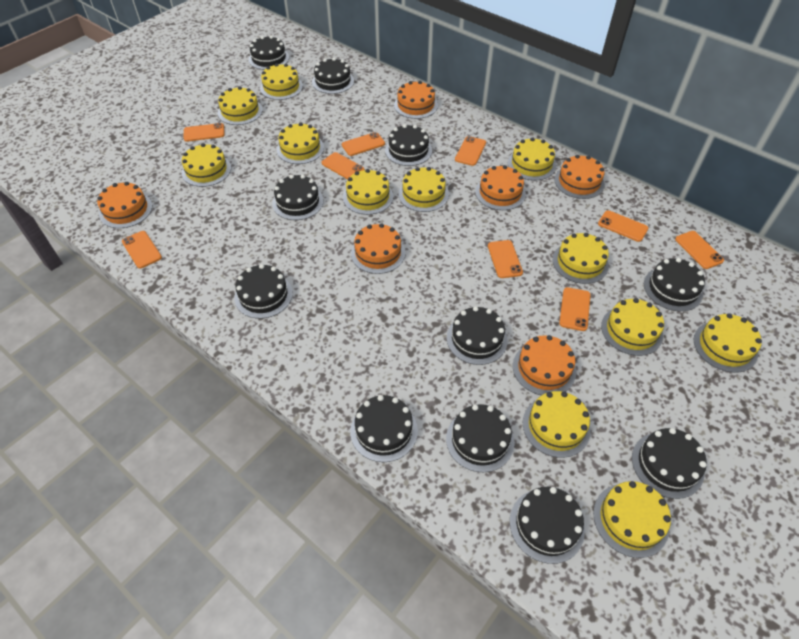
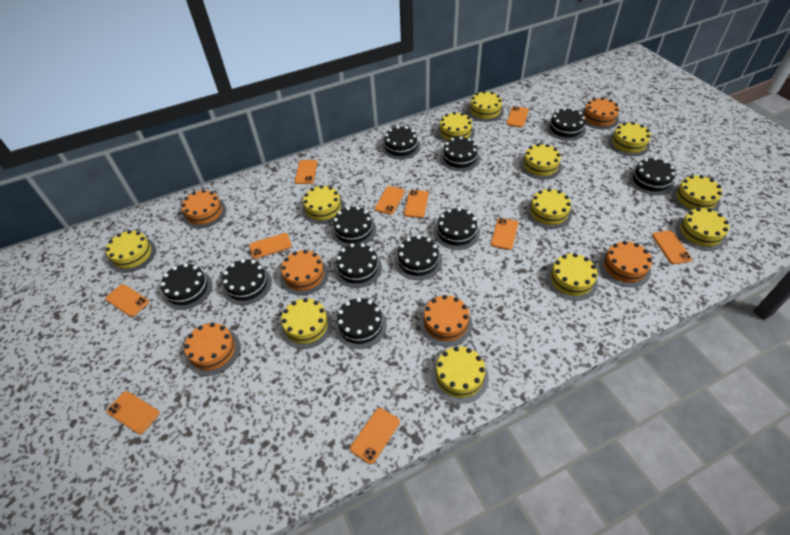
orange phone: [122,231,162,268] [184,123,225,142] [322,152,364,179] [342,132,385,156] [455,136,486,166] [488,240,523,278] [559,287,591,331] [598,210,648,242] [675,231,724,269] = 9 -> [106,284,149,317] [107,391,159,434] [249,233,292,259] [295,160,317,184] [350,408,400,464] [375,186,405,215] [404,190,428,218] [491,218,518,250] [506,106,529,128] [652,230,692,264] = 10

